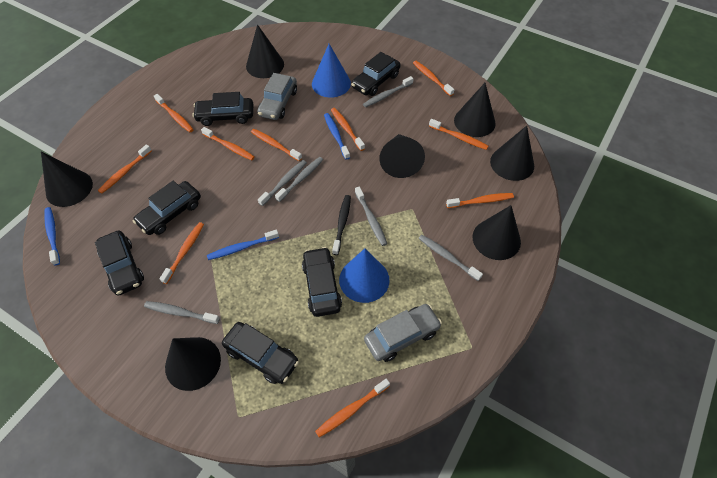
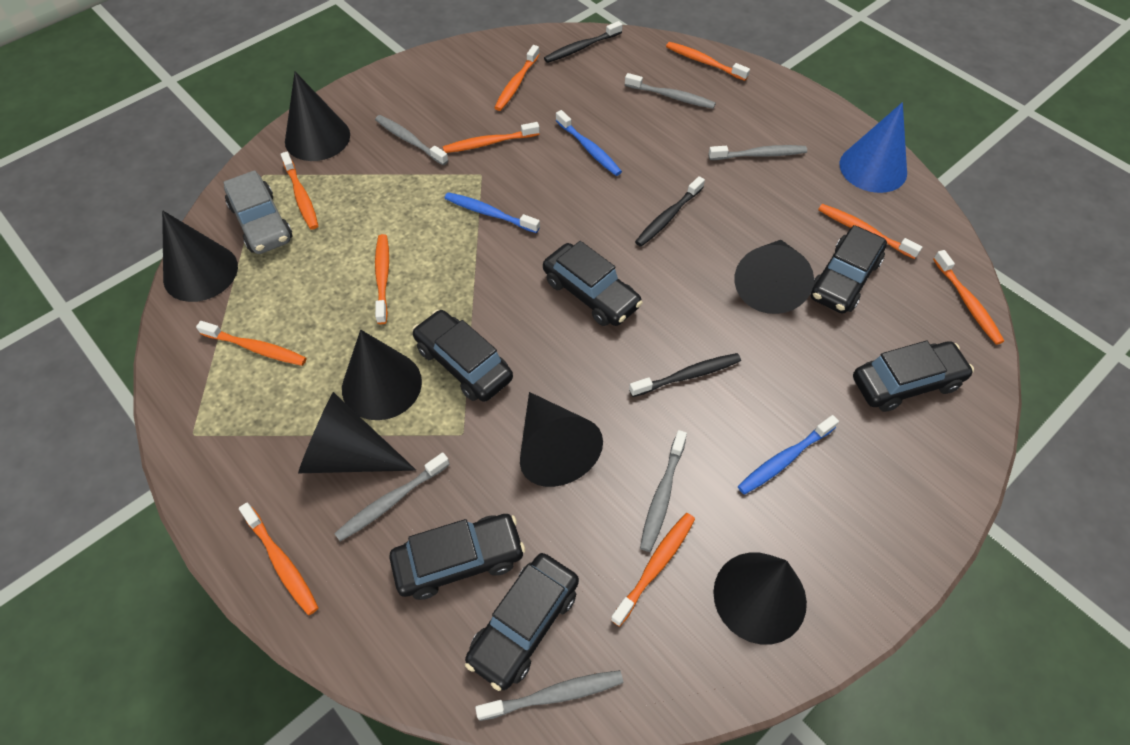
black toothbrush: [332,195,351,255] = 1 -> [544,21,623,63] [629,353,741,397] [635,176,705,247] = 3
blue cone: [312,44,351,98] [339,248,390,303] = 2 -> [840,102,907,193] = 1
grey car: [257,73,297,120] [364,304,442,362] = 2 -> [224,170,292,254] = 1

